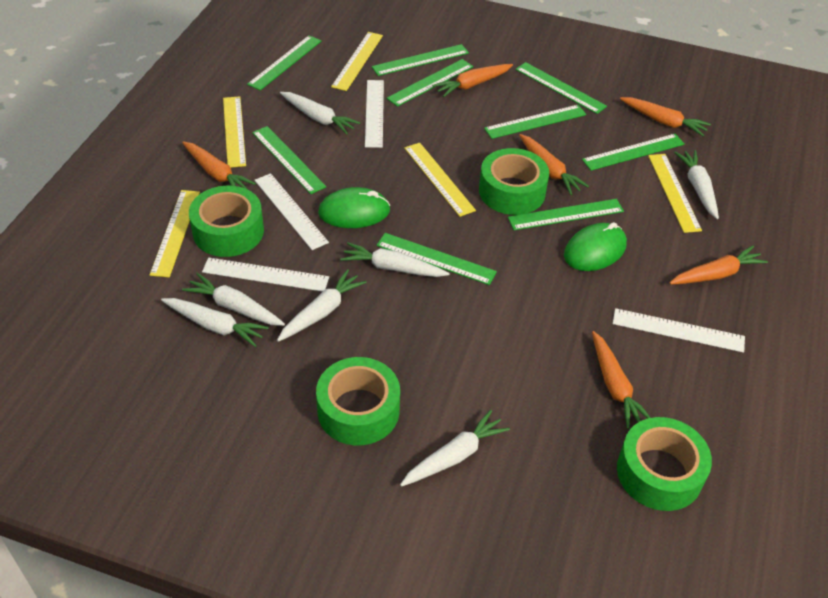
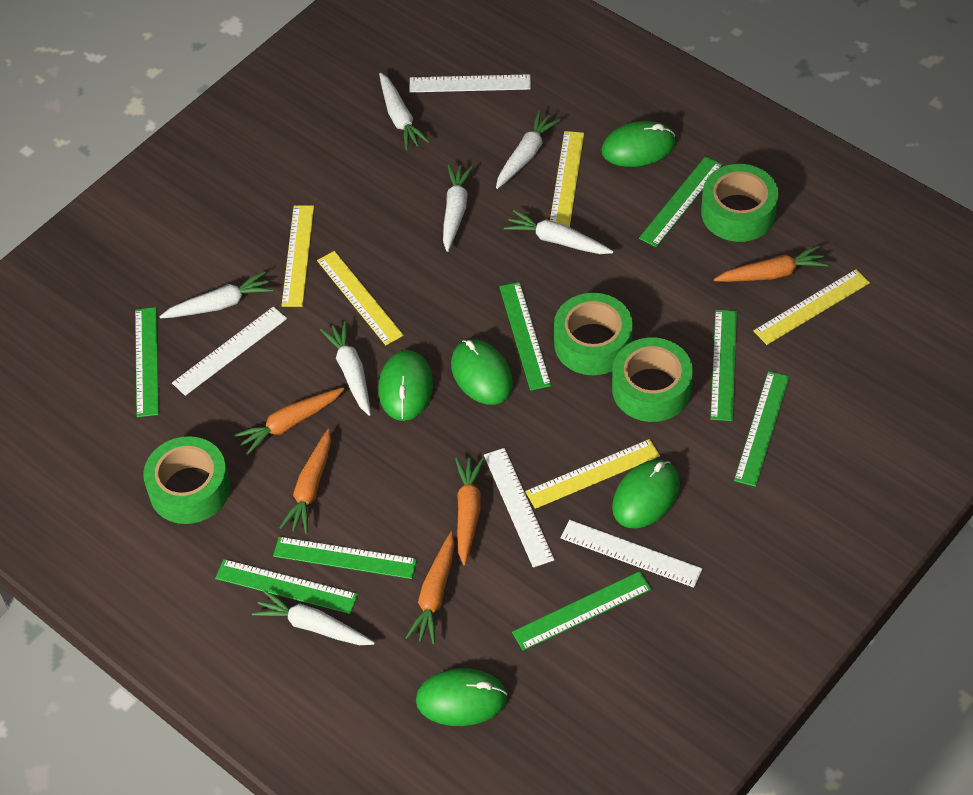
green mouse: [318,187,390,228] [564,222,627,271] = 2 -> [378,350,433,421] [416,668,508,726] [451,339,513,405] [601,121,676,167] [612,460,680,528] = 5
green ruler: [247,35,322,90] [252,126,326,194] [372,44,469,76] [377,233,497,285] [387,59,473,107] [484,105,586,139] [508,199,624,230] [515,62,607,114] [582,134,685,171] = 9 -> [135,307,159,417] [215,559,358,614] [273,537,417,579] [499,282,551,391] [512,571,651,651] [639,156,723,247] [710,310,737,421] [734,371,789,487] = 8
orange carrot: [182,141,256,189] [432,64,513,97] [519,134,589,195] [592,331,651,429] [620,97,711,136] [669,246,768,284] = 6 -> [234,388,344,455] [280,429,331,534] [406,532,455,644] [455,458,484,565] [714,246,828,282] = 5

